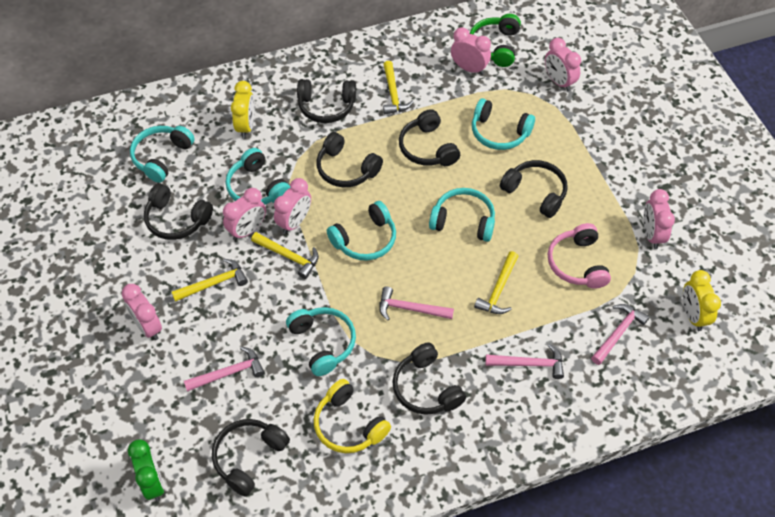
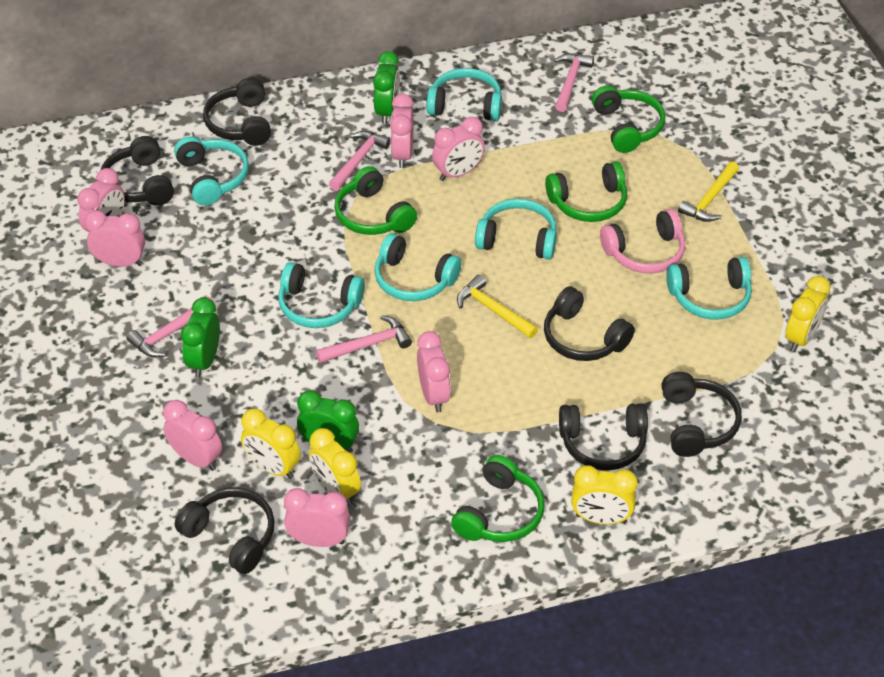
black headphones: [144,183,213,240] [212,419,290,497] [297,79,356,123] [317,132,383,187] [392,342,466,415] [399,109,460,166] [500,160,568,218] = 7 -> [101,136,174,205] [175,488,275,574] [203,78,271,146] [544,286,635,361] [559,403,648,471] [661,372,742,457] = 6
green clock: [128,439,164,501] = 1 -> [181,297,220,378] [297,390,359,453] [373,51,400,124] = 3
green headphones: [470,14,521,67] = 1 -> [334,166,417,235] [451,455,545,542] [545,161,627,222] [592,85,666,153] = 4
pink clock: [122,284,162,340] [223,188,266,241] [274,178,311,234] [451,27,491,75] [545,38,581,91] [643,189,675,249] = 6 -> [77,168,125,232] [85,210,145,267] [163,400,222,471] [284,488,350,547] [390,94,414,168] [417,331,451,413] [432,117,485,181] = 7
yellow clock: [231,81,255,139] [683,270,721,331] = 2 -> [241,408,301,479] [309,428,361,506] [571,465,638,524] [785,276,830,352] = 4
yellow hammer: [171,259,248,302] [251,232,319,279] [383,61,414,114] [474,251,519,314] = 4 -> [457,275,538,338] [678,161,739,222] = 2
yellow headphones: [314,379,391,453] = 1 -> none = 0

